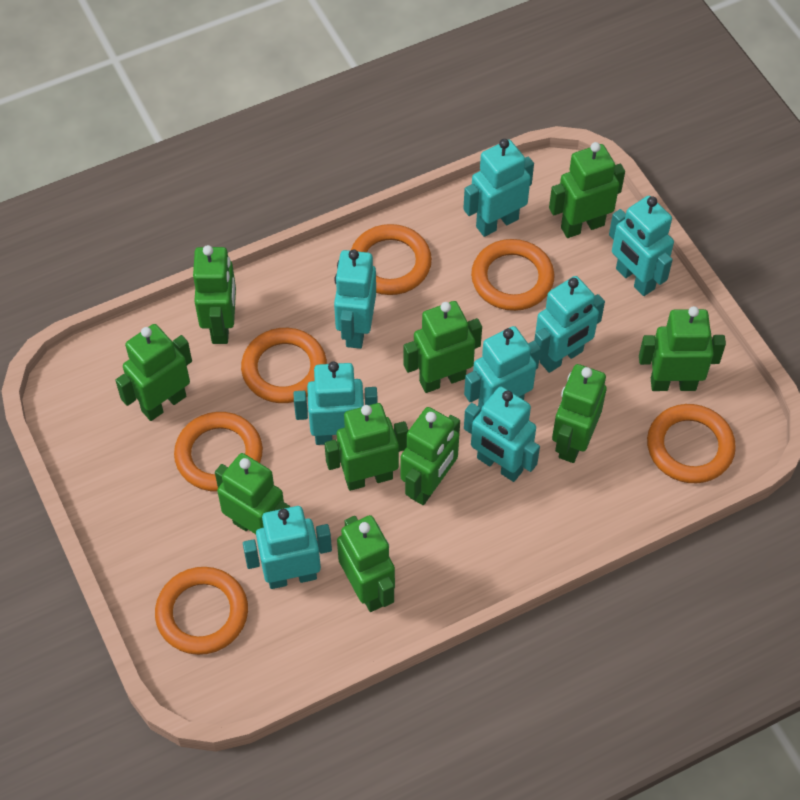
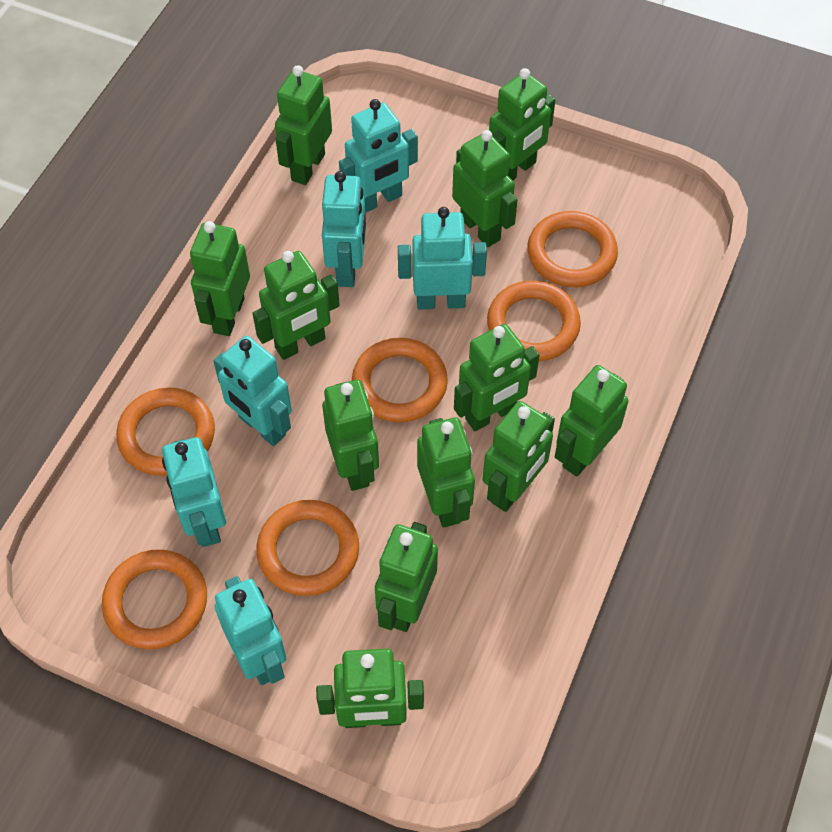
green robot: [115,324,192,421] [193,245,236,344] [215,453,290,534] [325,403,408,491] [337,515,395,612] [401,407,460,505] [403,301,482,393] [549,142,625,238] [552,364,607,463] [639,306,726,391] = 10 -> [190,221,250,336] [252,251,340,360] [275,65,332,185] [316,649,424,728] [322,380,379,491] [375,522,438,632] [417,417,475,528] [452,130,518,247] [454,324,540,431] [483,401,555,512] [489,68,556,180] [555,365,629,477] = 12
turquoise robot: [243,506,332,589] [294,361,378,445] [334,250,376,349] [463,139,534,237] [464,326,541,411] [464,387,540,482] [534,276,605,373] [609,196,674,296] = 8 -> [162,437,226,547] [213,336,292,446] [215,576,287,685] [322,171,366,287] [339,99,418,213] [398,207,487,310] = 6

